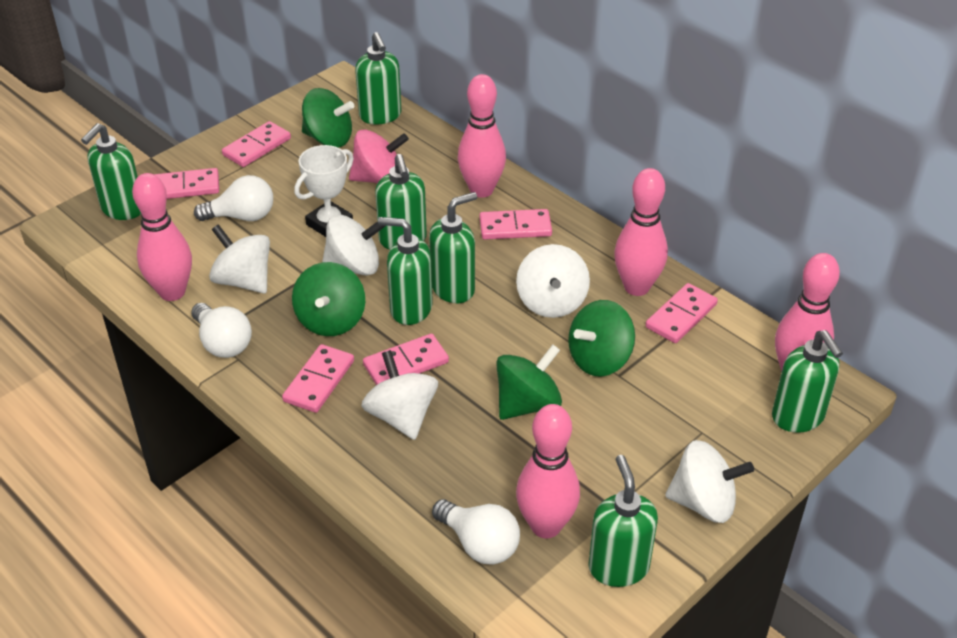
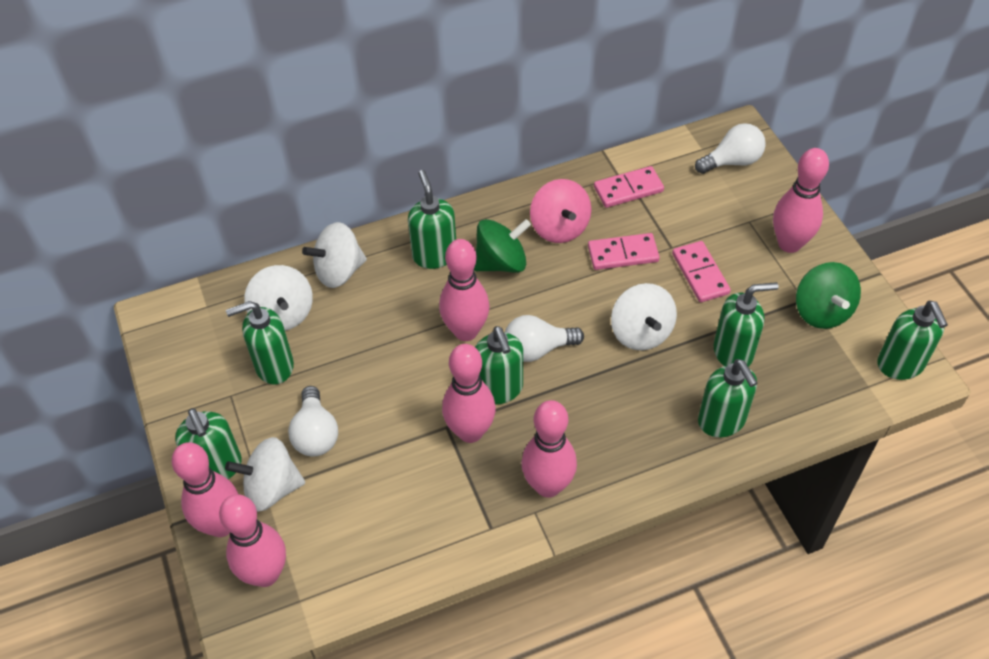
green spinning top: [292,262,365,336] [302,88,354,147] [496,344,562,420] [568,300,635,377] = 4 -> [474,219,531,273] [796,262,861,329] = 2
pink bowling pin: [132,173,192,301] [458,74,506,198] [516,404,580,538] [614,168,668,296] [775,253,840,372] = 5 -> [172,442,239,537] [219,494,286,587] [439,239,490,341] [442,344,496,443] [521,400,577,498] [773,148,829,253] = 6
pink domino: [154,168,219,199] [222,121,291,167] [282,344,354,413] [363,333,449,385] [479,209,552,240] [645,283,718,343] = 6 -> [588,233,660,270] [594,166,664,208] [672,241,731,302] = 3
white spinning top: [209,224,270,294] [322,214,386,276] [361,350,438,440] [516,244,590,318] [665,440,754,523] = 5 -> [225,437,305,512] [244,265,313,331] [302,222,367,288] [611,283,677,350] = 4
white trophy: [294,145,354,237] = 1 -> none = 0

